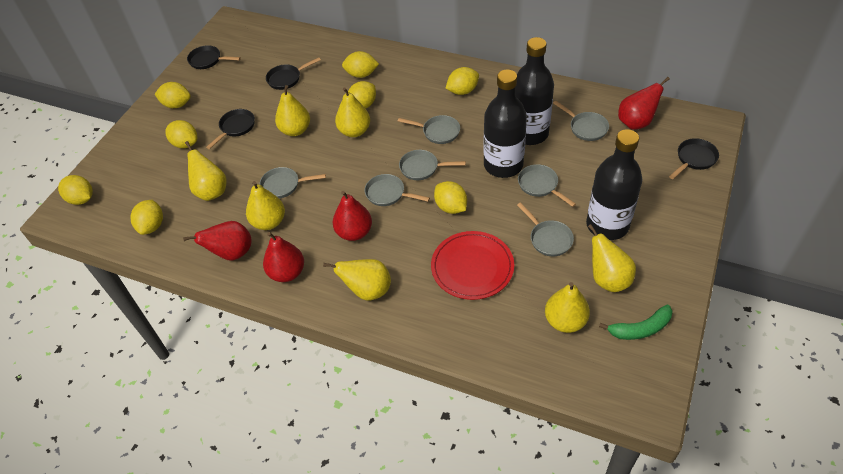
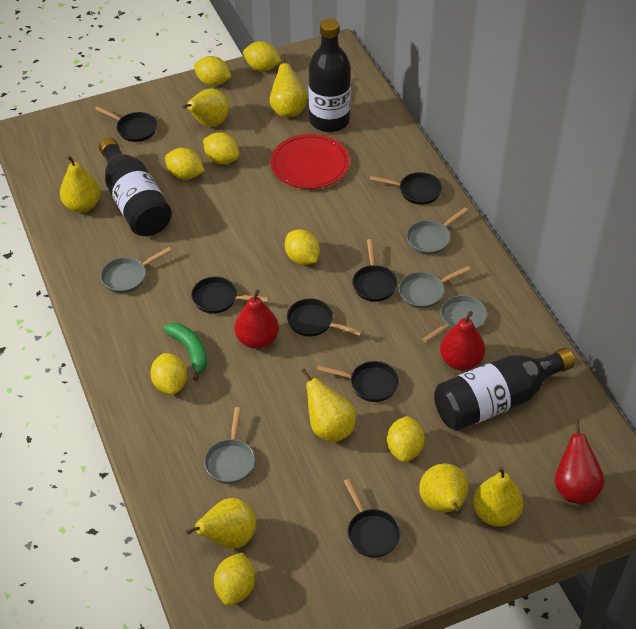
black pan: [187,45,241,69] [206,109,255,149] [266,57,321,90] [669,138,719,179] = 4 -> [95,106,157,142] [191,277,269,314] [287,298,362,337] [317,361,399,402] [344,479,401,558] [352,239,398,302] [370,172,442,205] = 7
grey pan: [260,167,326,198] [365,174,430,206] [398,115,460,144] [399,150,466,180] [517,202,574,256] [518,164,576,207] [553,100,609,141] = 7 -> [101,247,172,293] [204,407,255,484] [399,266,471,309] [406,207,469,255] [422,295,487,343] = 5
red pear: [183,221,251,261] [263,232,304,282] [333,191,372,241] [618,77,670,130] = 4 -> [235,289,279,349] [440,311,485,371] [554,419,605,504] = 3

